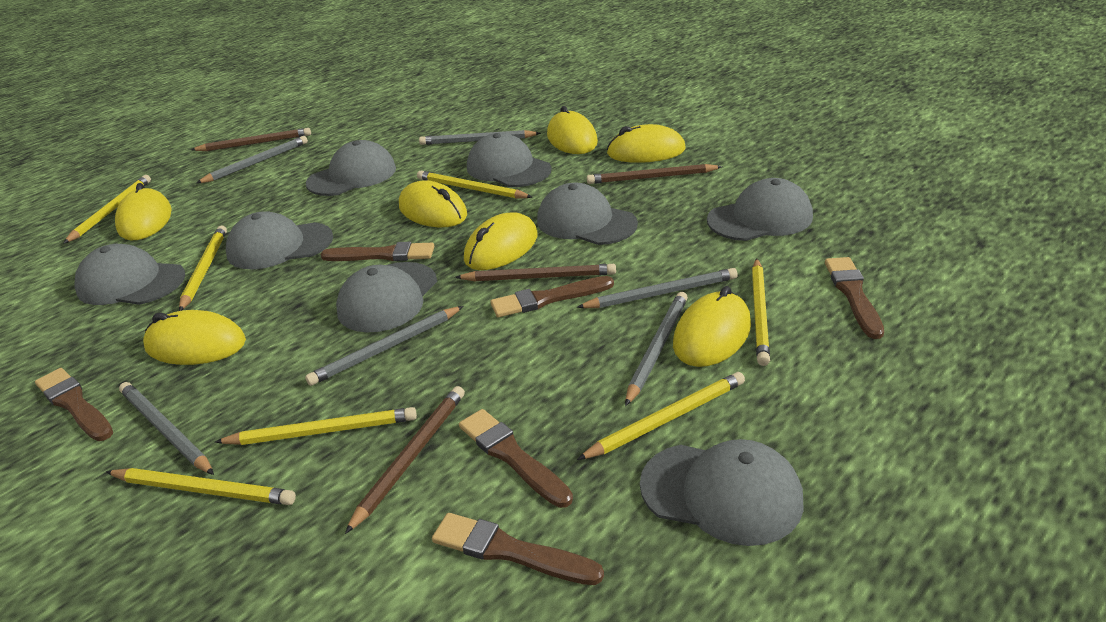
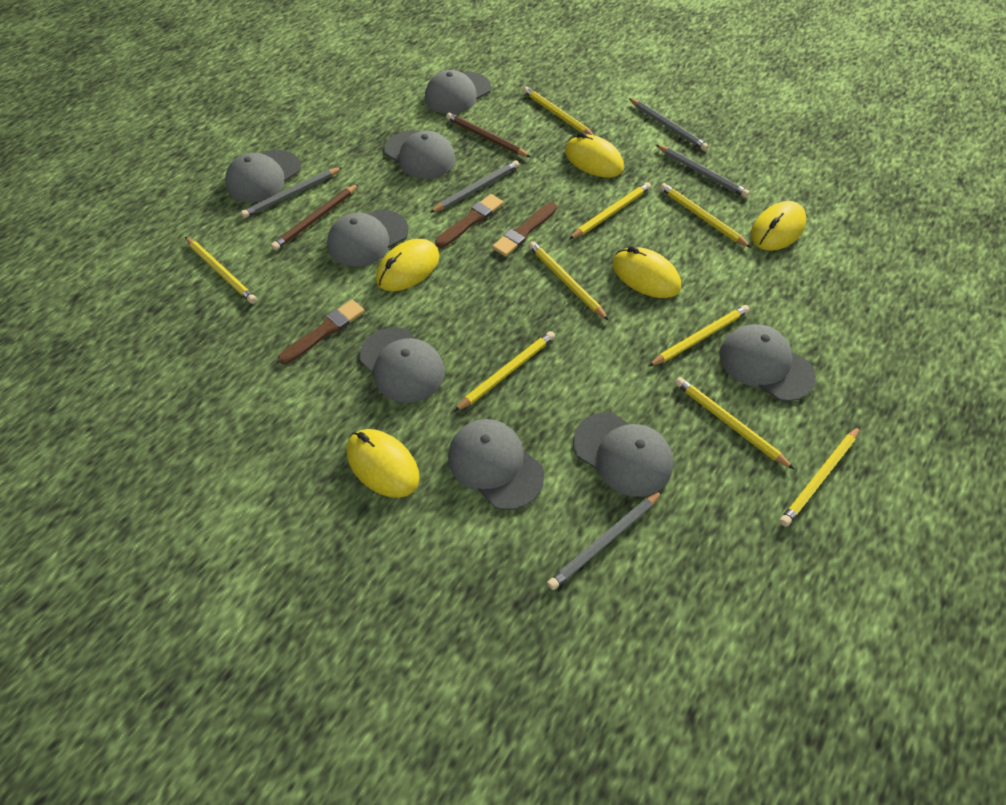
brown brush: [35,368,113,441] [320,242,434,261] [432,513,604,585] [459,409,573,508] [490,276,614,317] [825,257,884,339] = 6 -> [278,300,365,364] [435,194,504,248] [492,202,557,257] = 3
brown pencil: [191,128,311,151] [345,386,465,534] [455,264,616,281] [587,164,722,184] = 4 -> [271,184,359,250] [446,113,531,157] = 2
grey pencil: [119,382,214,475] [196,136,308,184] [305,306,464,386] [419,130,541,145] [577,268,738,308] [625,292,688,406] = 6 -> [241,167,342,218] [430,160,519,213] [547,490,663,590] [629,98,709,151] [656,145,750,198] = 5
yellow mouse: [115,183,172,240] [143,310,246,365] [399,180,467,227] [464,212,537,270] [547,106,598,154] [606,124,686,163] [673,286,751,367] = 7 -> [347,429,420,498] [376,239,440,291] [565,132,624,178] [613,246,681,298] [751,201,806,251] = 5
yellow pencil: [63,175,151,244] [106,468,296,505] [179,225,227,311] [215,407,417,445] [417,171,532,199] [577,372,745,460] [752,258,770,366] = 7 -> [185,237,257,304] [454,331,555,412] [523,87,595,136] [528,241,608,320] [569,182,651,239] [648,305,750,367] [660,183,752,248] [675,377,794,469] [779,426,860,527] = 9

